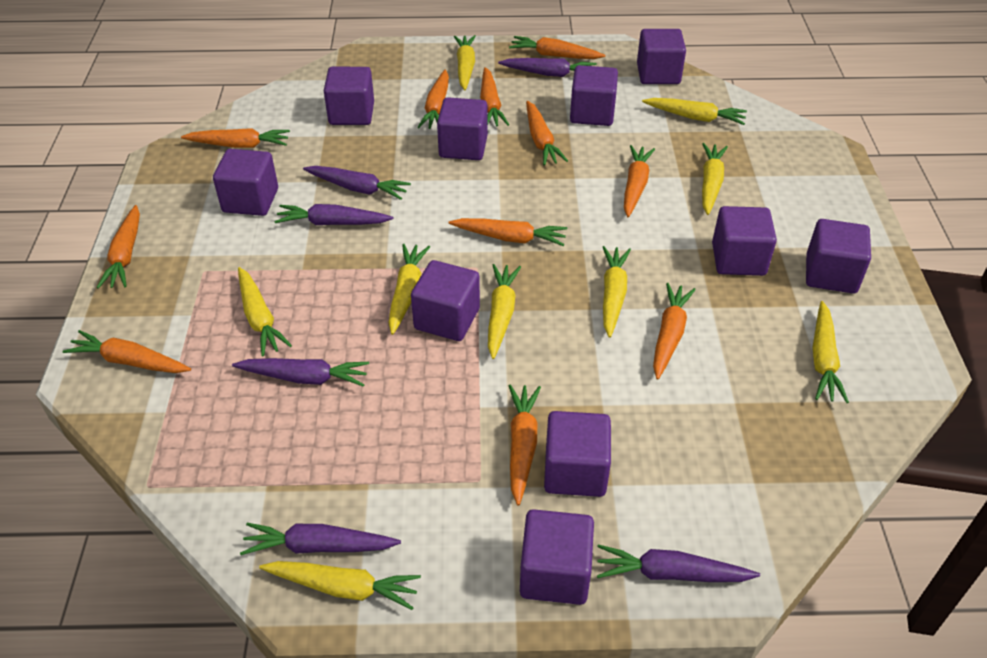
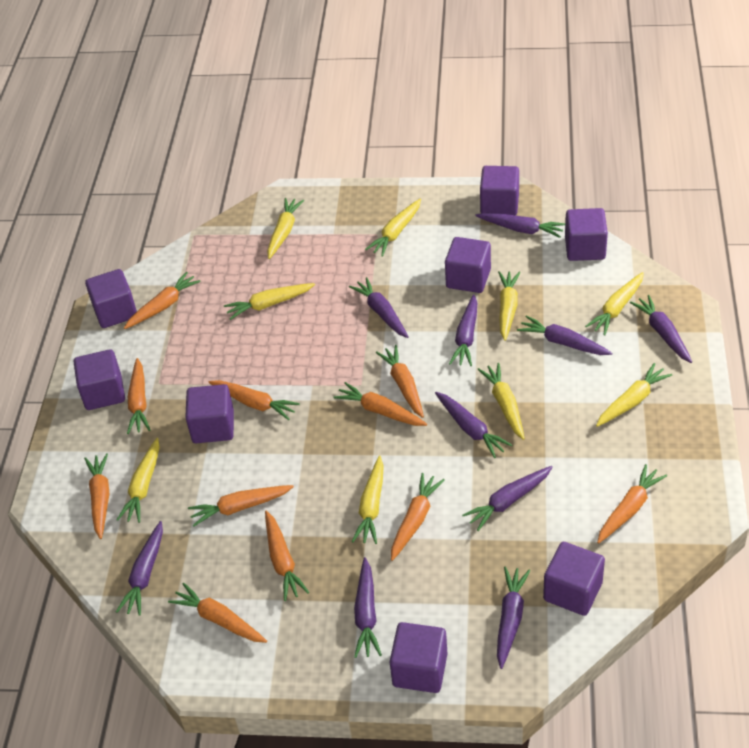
purple carrot: [232,358,369,387] [240,523,401,555] [274,204,393,225] [303,166,411,200] [498,58,597,77] [597,544,760,582] = 6 -> [116,521,163,616] [349,277,409,338] [354,557,382,658] [435,392,512,458] [449,294,477,366] [462,466,553,531] [475,212,565,238] [497,566,531,669] [517,315,613,355] [630,295,692,363] = 10
purple cube: [213,149,278,216] [324,67,374,125] [411,260,480,341] [437,97,488,160] [520,509,594,605] [544,411,611,497] [570,65,618,126] [637,29,686,84] [712,206,777,276] [806,219,871,294] = 10 -> [74,349,125,410] [85,269,137,328] [185,384,234,443] [390,622,448,693] [445,237,491,293] [480,166,519,215] [543,542,605,616] [565,208,608,261] = 8

